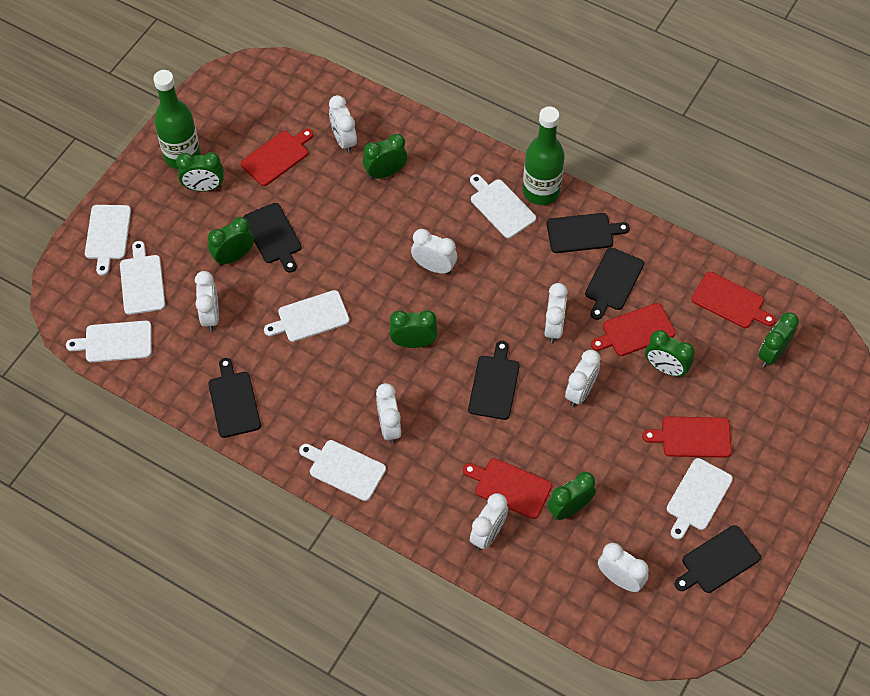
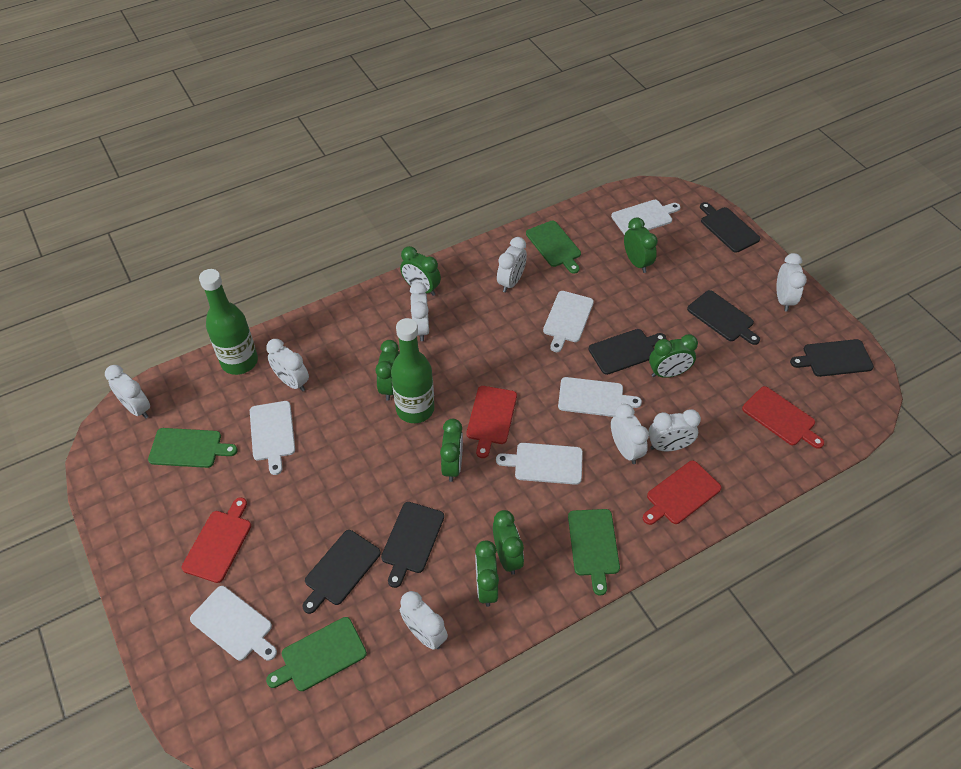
green cutting board: none = 0 -> [148,428,238,468] [266,617,367,691] [526,220,581,274] [568,509,620,596] = 4
red cutting board: [241,129,313,186] [463,458,552,519] [591,303,676,356] [642,417,732,458] [691,272,776,328] = 5 -> [181,497,251,583] [466,386,517,458] [643,461,722,525] [742,386,824,449] = 4
white cutting board: [66,321,152,362] [85,205,131,276] [120,241,165,315] [264,290,350,342] [299,440,386,501] [470,174,536,238] [667,458,733,539] = 7 -> [190,586,277,661] [250,401,295,475] [496,443,583,485] [543,291,594,352] [558,377,642,417] [611,200,681,235] = 6

